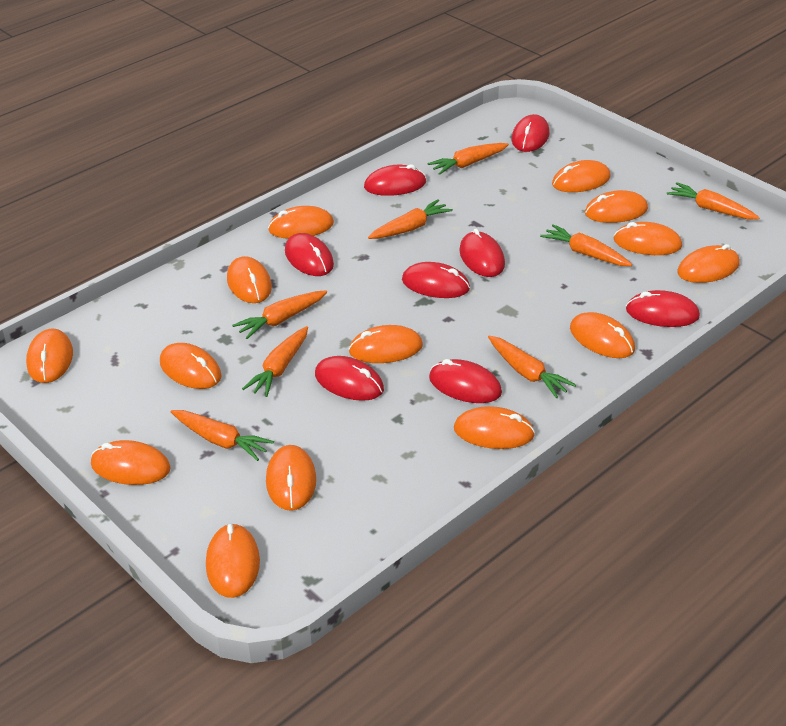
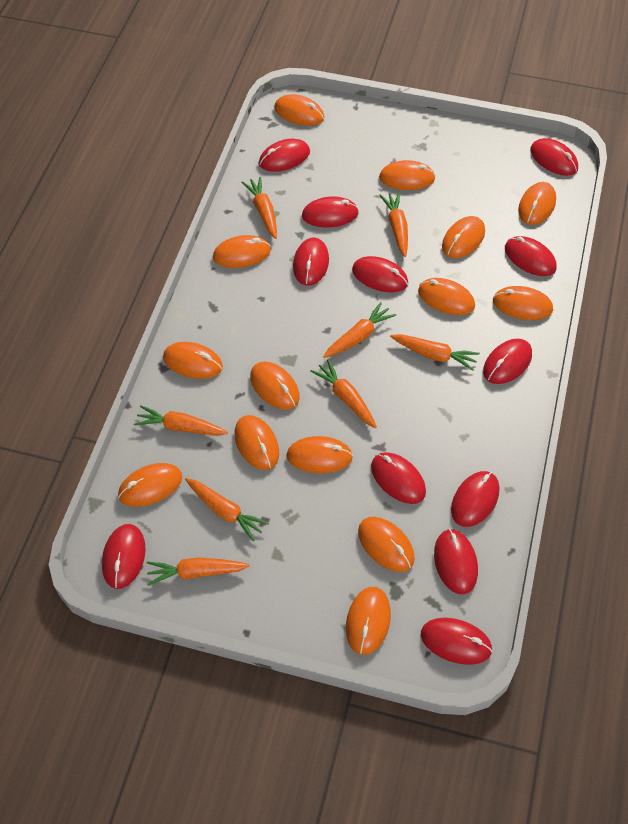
red mouse: [285,233,334,276] [315,356,384,401] [364,164,426,196] [402,262,470,298] [429,359,502,403] [459,228,505,277] [512,114,549,152] [626,290,700,327] = 8 -> [102,524,145,589] [259,139,310,172] [293,238,329,286] [302,196,359,228] [352,256,408,292] [371,452,426,504] [421,618,493,665] [434,529,478,594] [451,471,499,527] [483,339,532,384] [505,236,557,276] [530,138,578,176] = 12

